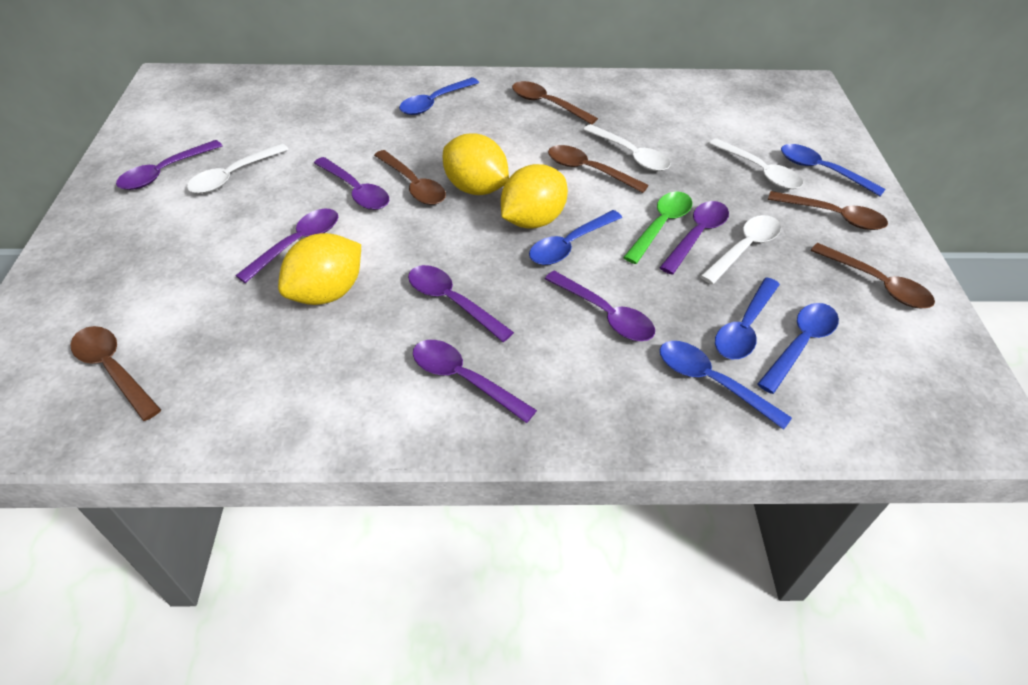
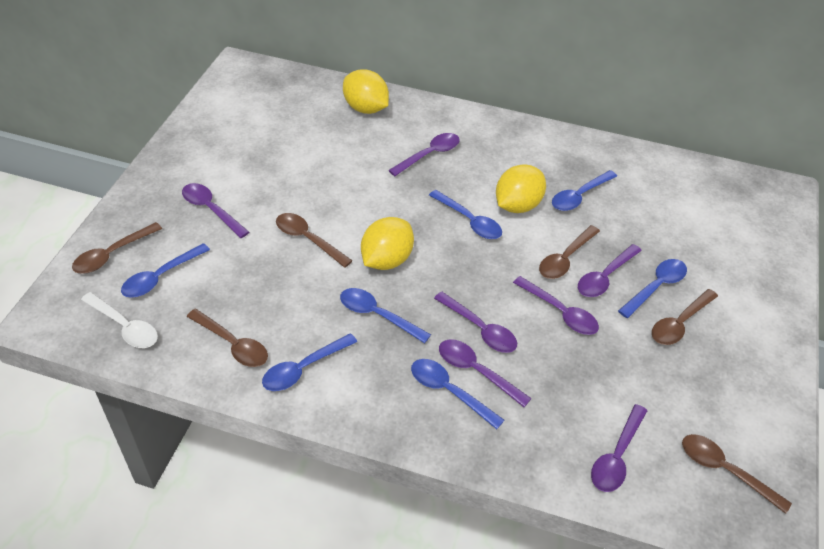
blue spoon: [399,77,479,115] [529,210,622,265] [660,341,792,430] [715,277,780,359] [757,303,839,394] [781,144,886,196] = 6 -> [121,243,210,298] [262,333,357,391] [340,288,431,343] [411,359,504,429] [429,190,502,239] [552,170,617,211] [618,259,687,318] = 7
green spoon: [623,192,692,264] = 1 -> none = 0
white spoon: [187,143,289,194] [583,124,671,171] [700,215,781,284] [709,138,803,189] = 4 -> [81,292,158,348] = 1

